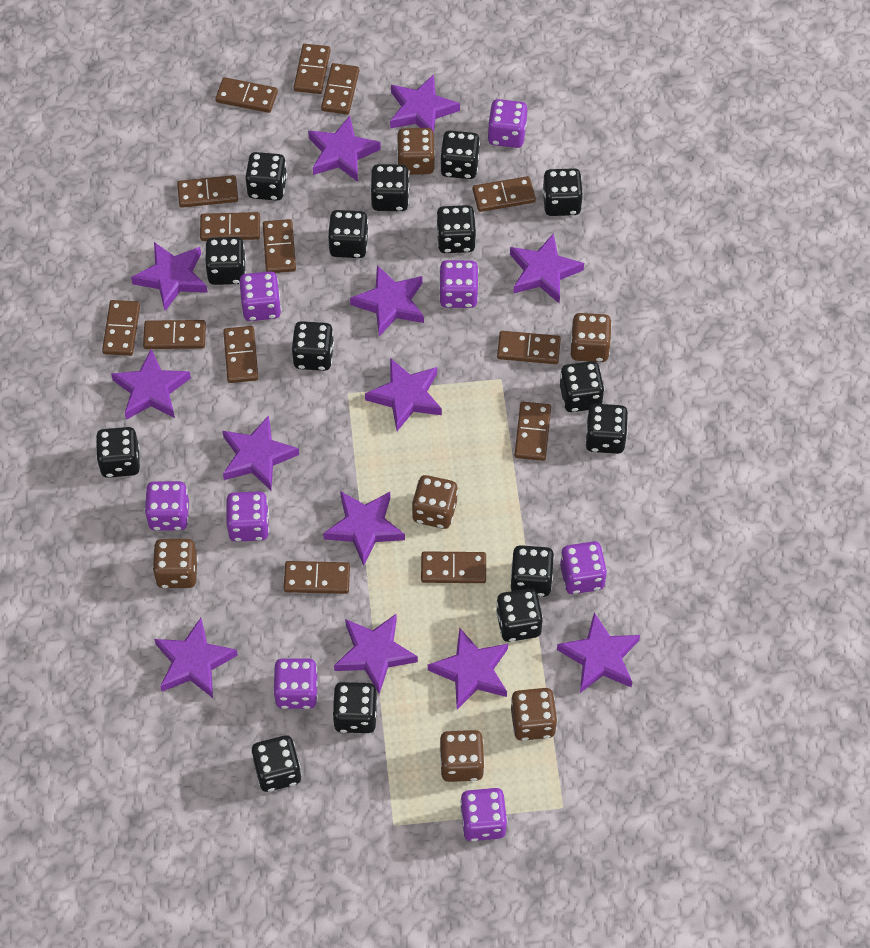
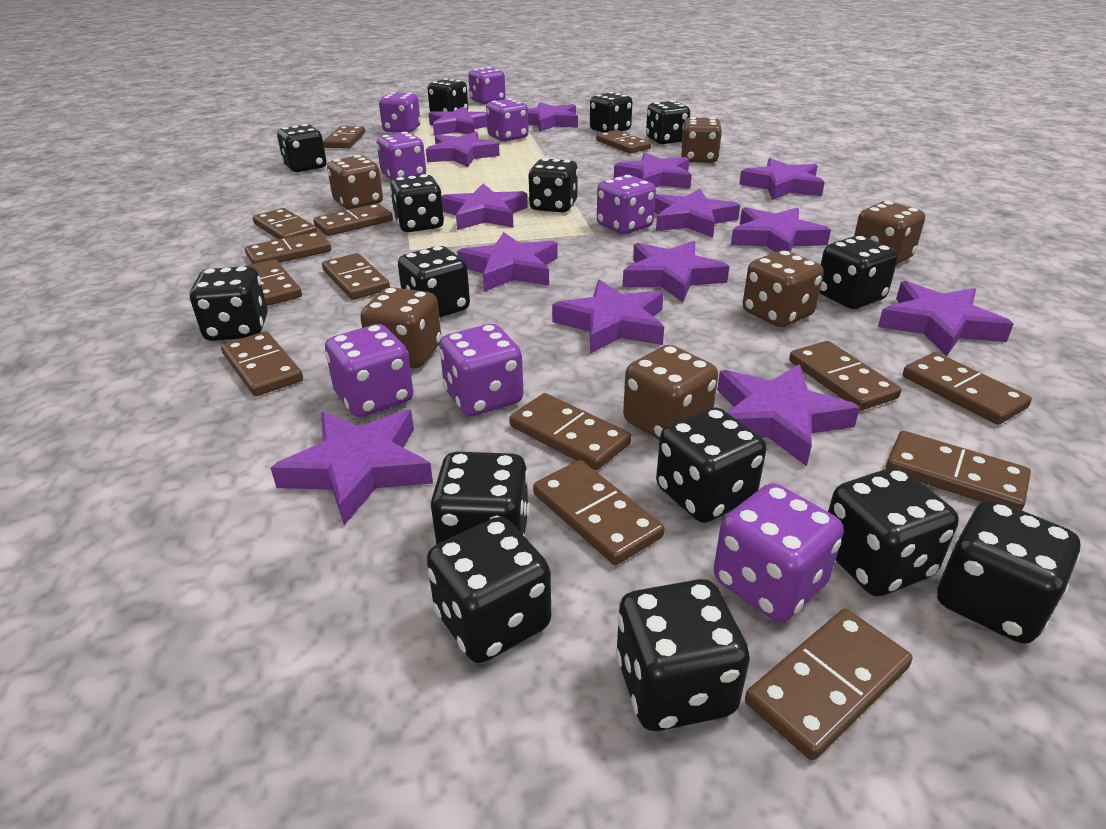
purple star: [111,349,191,420] [131,242,208,311] [154,618,238,698] [222,415,299,491] [308,116,381,182] [323,491,405,566] [334,614,418,694] [350,265,424,336] [365,358,442,431] [390,74,460,133] [428,628,508,710] [510,233,584,303] [557,612,640,693] = 13 -> [271,409,433,525] [426,132,500,167] [429,106,487,136] [442,184,528,230] [457,232,558,292] [528,102,578,132] [552,280,664,354] [614,152,692,189] [623,241,729,302] [654,189,740,238] [717,364,860,466] [731,207,831,252] [739,158,825,200] [878,281,1014,356] = 14

